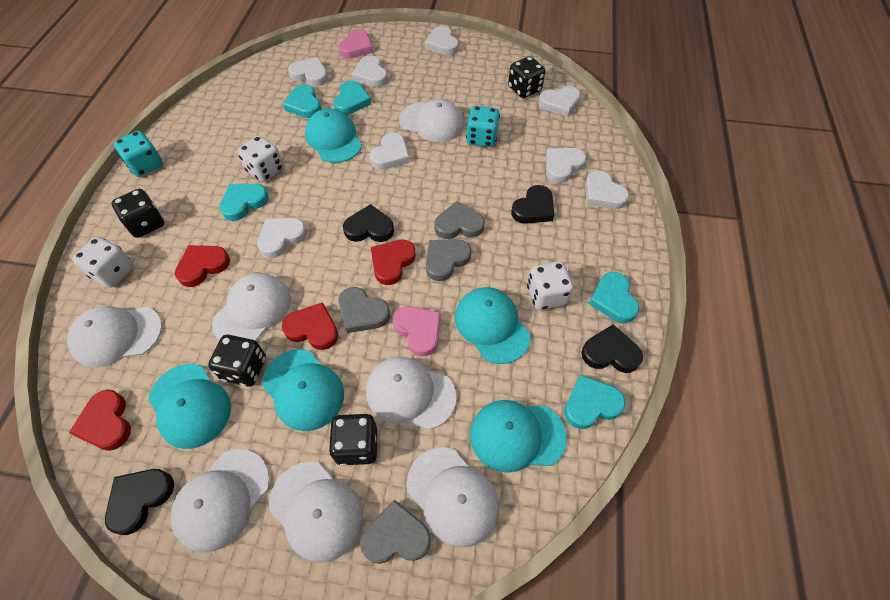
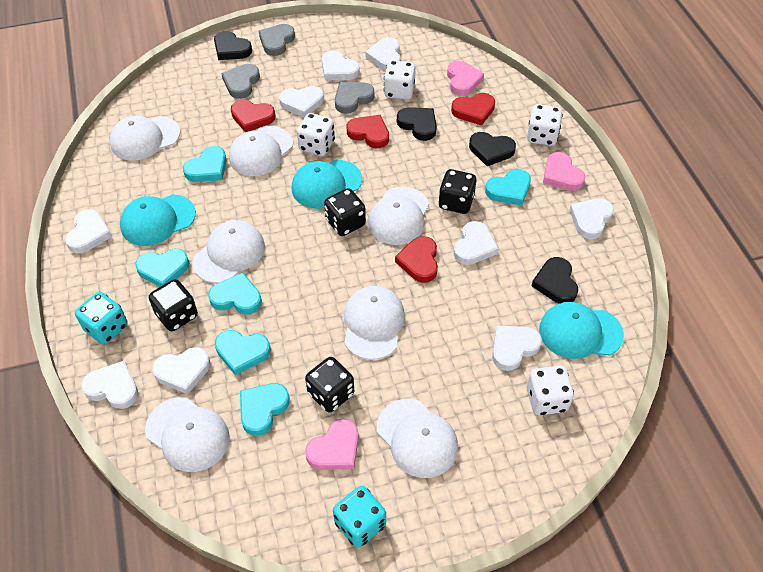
grey heart: [338,287,390,333] [360,500,431,564] [426,239,471,281] [434,201,485,239] = 4 -> [221,64,260,99] [259,24,295,56] [335,82,374,114] = 3
pink heart: [338,29,373,59] [393,306,441,356] = 2 -> [305,419,359,470] [447,61,484,96] [543,152,585,191] = 3
turquoise cap: [148,364,231,449] [262,349,344,431] [305,108,362,163] [455,287,530,364] [470,400,567,473] = 5 -> [120,194,196,246] [292,160,362,209] [539,302,624,359] = 3
turquoise heart: [220,184,269,221] [283,84,321,118] [333,81,371,115] [564,375,626,429] [589,272,639,323] = 5 -> [135,249,189,287] [183,146,226,182] [208,272,262,315] [215,330,271,376] [240,383,290,436] [485,169,531,206] = 6
white dice: [72,237,134,288] [237,136,284,182] [527,261,574,310] = 3 -> [297,113,335,156] [384,60,416,100] [526,366,574,415] [527,104,563,146] = 4
white heart: [257,218,307,258] [288,57,328,86] [352,56,388,87] [369,133,410,170] [425,26,459,55] [538,86,581,117] [546,148,586,183] [585,171,629,209] = 8 -> [65,209,112,253] [81,361,138,409] [152,347,210,394] [279,86,324,118] [322,50,360,80] [365,37,401,71] [454,221,499,265] [492,326,542,371] [569,198,614,239] = 9

